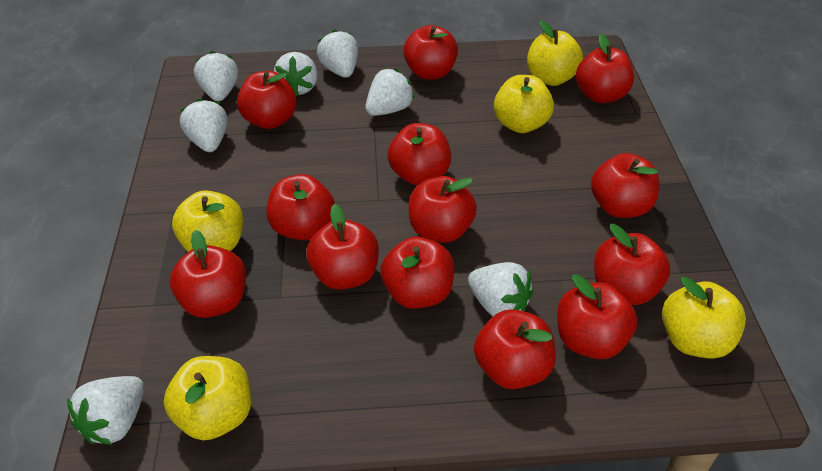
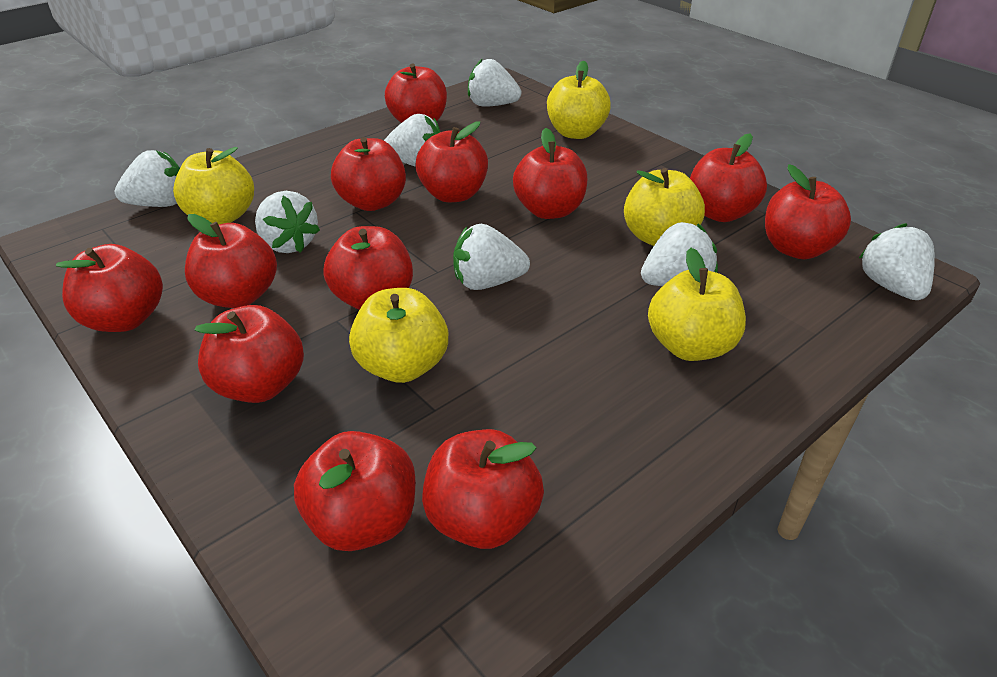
red apple: [170,230,246,318] [237,71,297,129] [267,174,335,241] [306,204,379,290] [381,237,454,309] [387,123,451,185] [403,25,458,80] [408,176,477,243] [474,309,556,389] [557,274,637,359] [576,34,634,103] [591,153,660,218] [594,224,670,305] = 13 -> [56,244,163,332] [185,214,277,308] [195,305,304,403] [294,431,415,551] [323,226,413,310] [331,137,406,211] [385,63,447,123] [415,121,488,202] [422,429,544,549] [513,128,587,219] [690,133,767,222] [765,164,851,259] = 12

